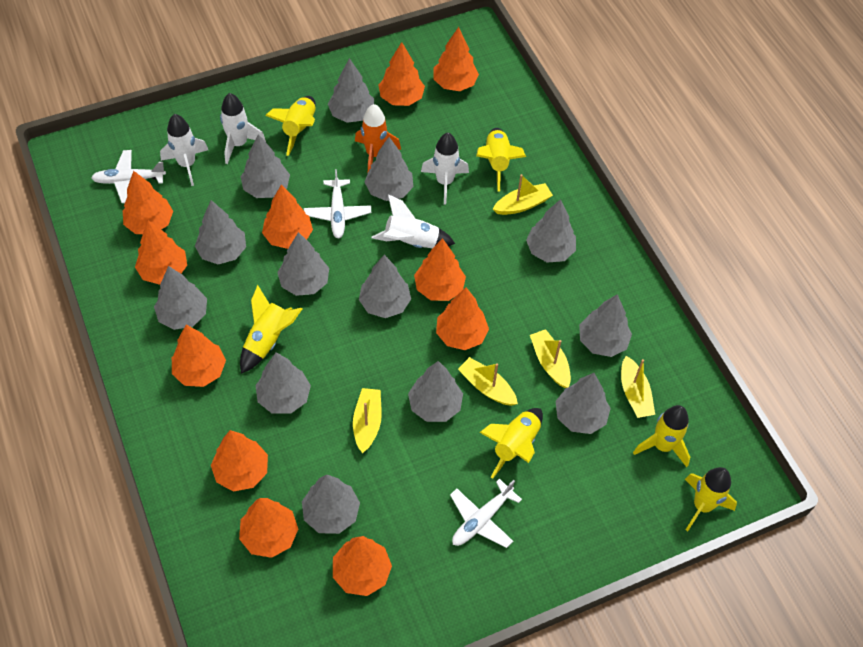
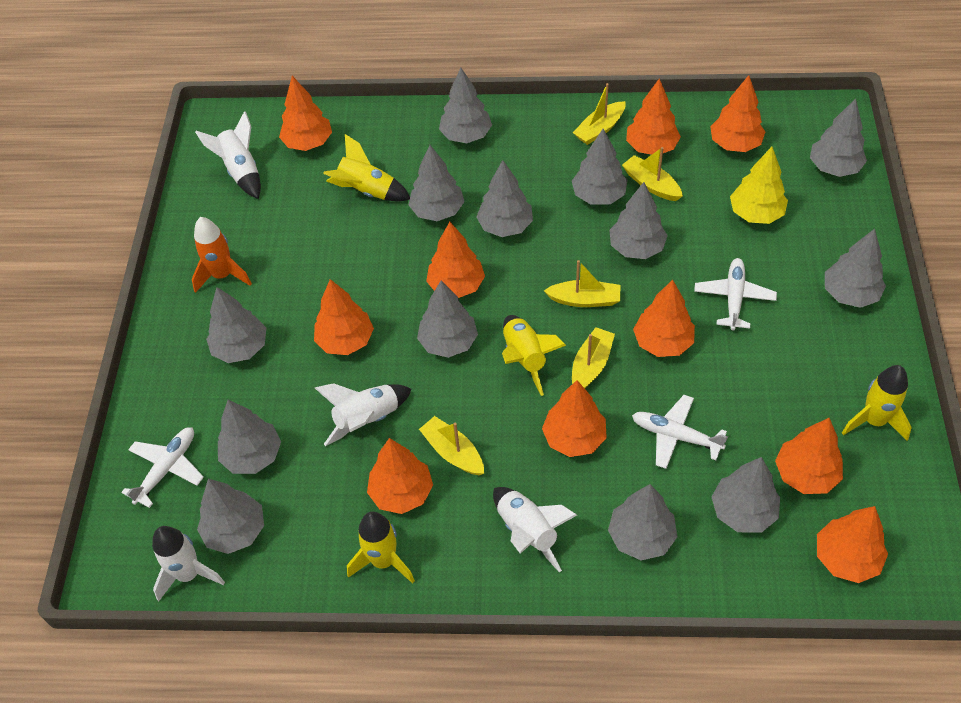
orange tree: [123,171,173,234] [135,220,187,285] [172,325,226,387] [211,430,268,491] [239,498,298,558] [262,184,313,249] [333,536,392,596] [379,42,425,106] [414,238,466,301] [433,27,479,91] [436,287,489,350] = 11 -> [279,76,332,151] [314,279,374,355] [367,438,433,514] [426,222,485,298] [542,380,607,457] [626,79,681,155] [633,280,695,357] [710,75,765,152] [775,418,843,494] [817,506,888,583] = 10
yellow rocket: [240,285,302,374] [265,96,316,156] [476,128,526,192] [479,408,543,479] [633,405,690,467] [685,467,737,531] = 6 -> [323,134,410,201] [347,512,415,584] [502,315,566,396] [842,365,912,441] = 4
yellow tree: none = 0 -> [730,147,788,224] = 1

